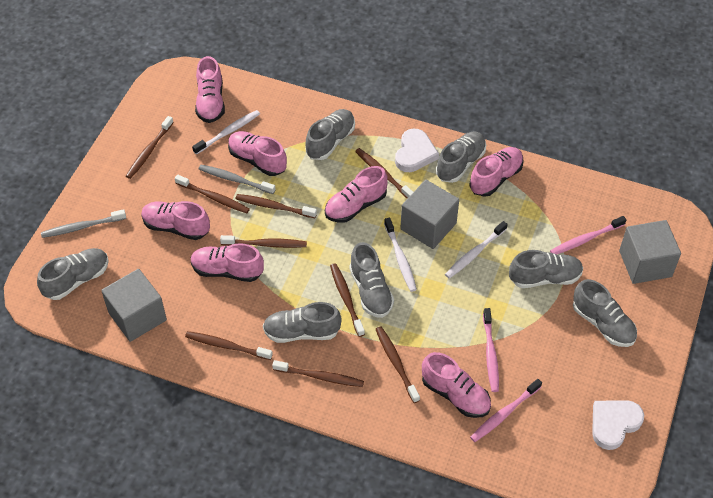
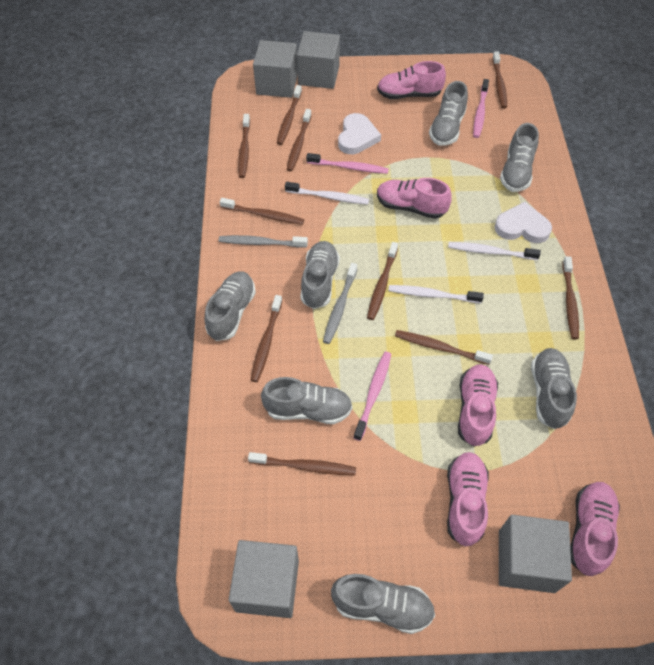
brown toothbrush: [126,116,174,179] [175,175,250,213] [185,331,273,360] [220,235,307,248] [235,194,317,218] [272,360,364,387] [330,263,365,337] [355,148,413,199] [376,326,420,403] = 9 -> [219,198,304,225] [238,114,250,178] [248,452,356,475] [251,295,282,382] [277,85,302,145] [287,109,312,172] [367,242,398,320] [395,330,493,365] [492,51,507,109] [563,256,579,340] = 10
grey cube: [101,269,167,342] [400,180,459,249] [619,220,681,284] = 3 -> [229,540,299,618] [253,40,298,98] [297,31,340,89] [499,515,572,593] = 4
pink shoe: [141,201,210,240] [191,243,264,282] [195,56,225,123] [228,131,287,176] [325,166,388,223] [422,352,491,418] [470,147,524,197] = 7 -> [377,61,446,99] [377,178,452,219] [447,452,489,546] [458,364,498,447] [570,482,620,576] = 5

